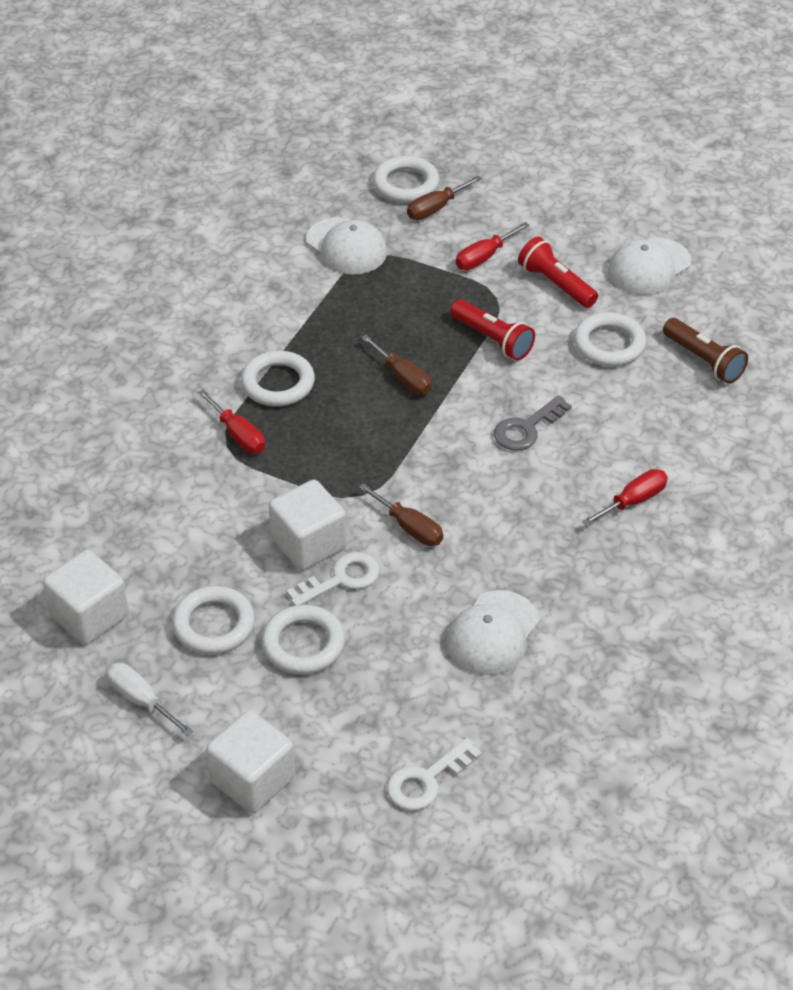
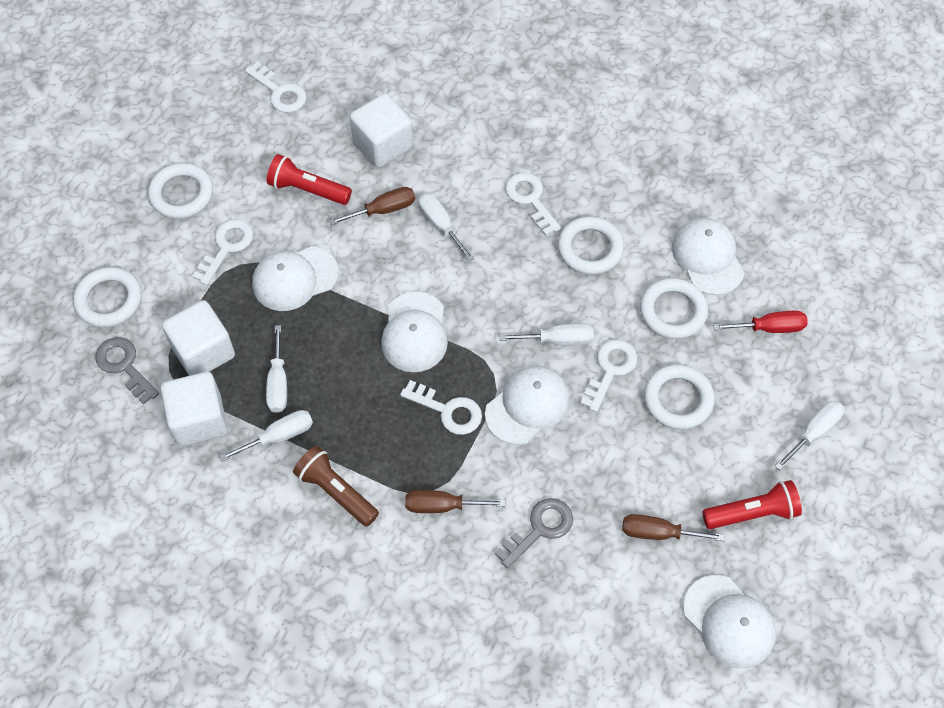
grey key: [494,395,572,451] = 1 -> [95,337,159,404] [495,498,573,568] = 2
red screwdriver: [198,390,265,453] [456,222,530,270] [582,469,668,526] = 3 -> [713,310,808,333] = 1
white cap: [306,217,387,274] [446,590,539,675] [608,238,691,295] = 3 -> [252,246,339,311] [381,292,448,372] [485,366,570,445] [672,218,744,295] [683,575,776,668] = 5
white key: [287,552,380,606] [387,738,482,810] = 2 -> [192,219,253,285] [245,61,307,113] [400,380,482,435] [505,172,561,236] [580,339,637,412] = 5
white screwdriver: [106,663,193,736] = 1 -> [220,410,313,461] [266,325,287,413] [418,193,474,261] [500,323,594,345] [775,401,844,470] = 5

